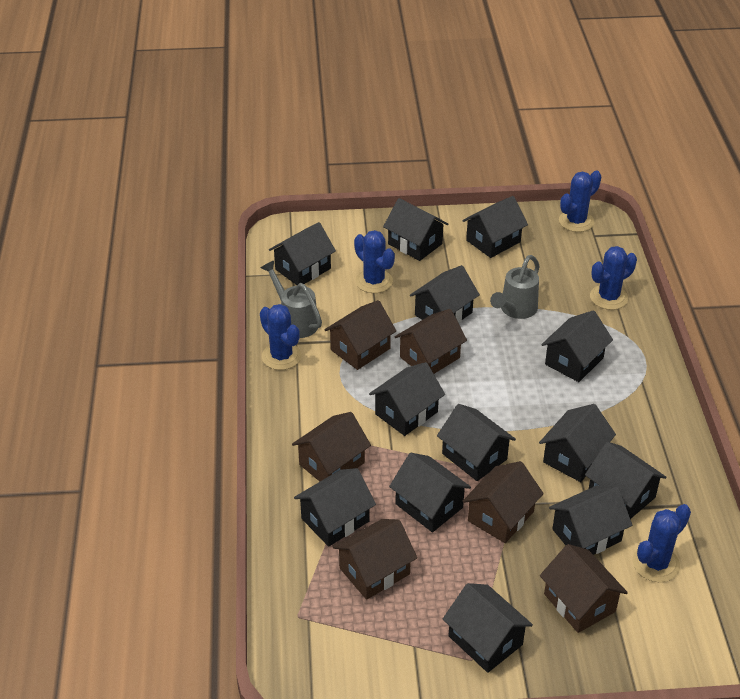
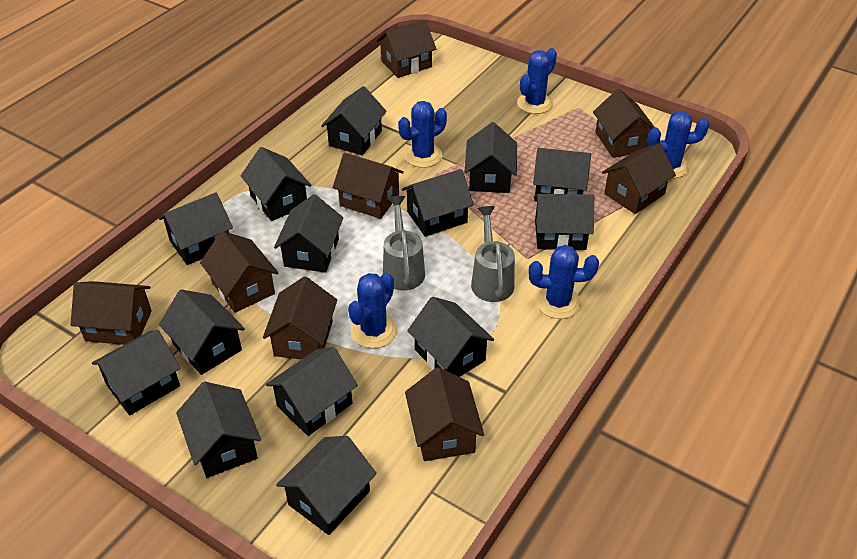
black house: [269,222,336,285] [294,468,376,547] [369,362,445,436] [383,198,448,261] [389,453,471,532] [410,265,480,323] [437,404,516,481] [443,583,533,673] [462,196,528,258] [539,404,616,482] [541,310,613,382] [549,485,632,555] [585,442,667,519] = 13 -> [92,329,181,415] [159,192,233,265] [159,289,245,375] [176,381,261,478] [241,147,312,221] [266,347,358,436] [274,194,343,273] [276,436,377,535] [321,86,387,155] [402,169,474,237] [407,297,494,377] [465,122,517,193] [533,148,591,202] [534,194,594,250] = 14
brown house: [292,412,371,481] [324,300,396,370] [333,519,417,600] [395,309,467,374] [462,461,544,543] [540,544,628,633] = 6 -> [71,281,152,345] [200,231,278,313] [263,276,337,359] [333,153,404,219] [376,20,436,78] [405,367,484,461] [593,89,654,158] [602,143,676,214] = 8

